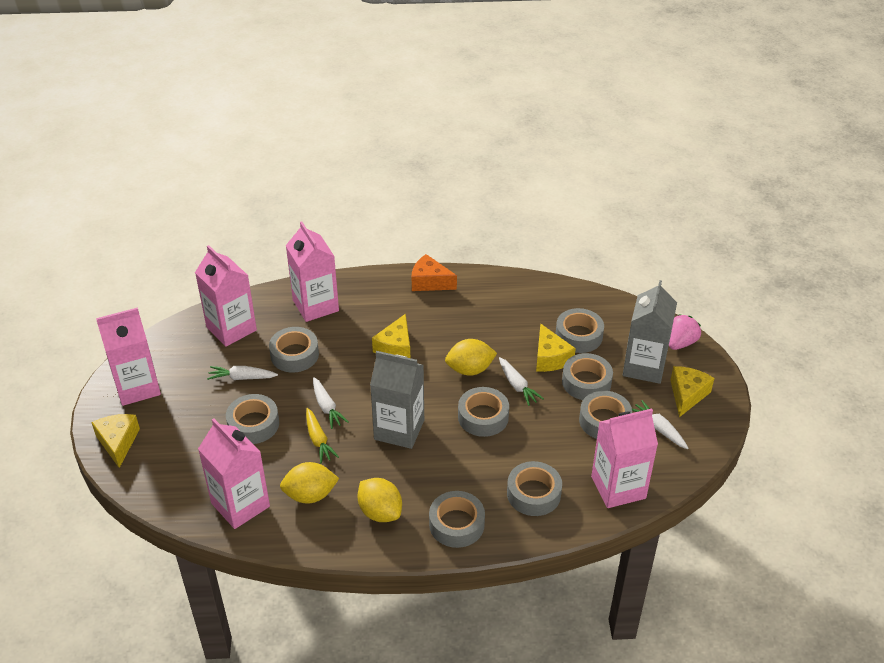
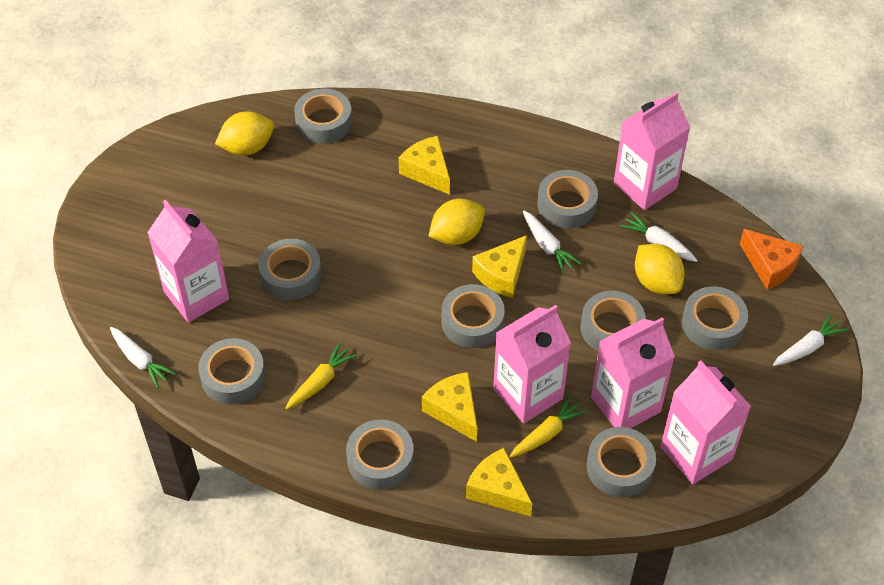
grey carton: [370,351,424,449] [623,280,677,384] = 2 -> none = 0
grey tape: [226,394,279,444] [269,327,319,373] [429,491,485,548] [458,387,509,437] [507,461,562,516] [556,308,604,353] [562,353,613,400] [579,391,632,439] = 8 -> [198,338,266,405] [259,239,322,300] [294,89,352,144] [346,420,414,490] [442,284,504,348] [537,170,598,228] [581,291,646,351] [587,427,656,497] [682,286,748,350] = 9
pink strawberry: [669,314,701,350] = 1 -> none = 0
yellow carrot: [306,408,339,463] = 1 -> [286,343,357,409] [510,396,587,458] = 2

